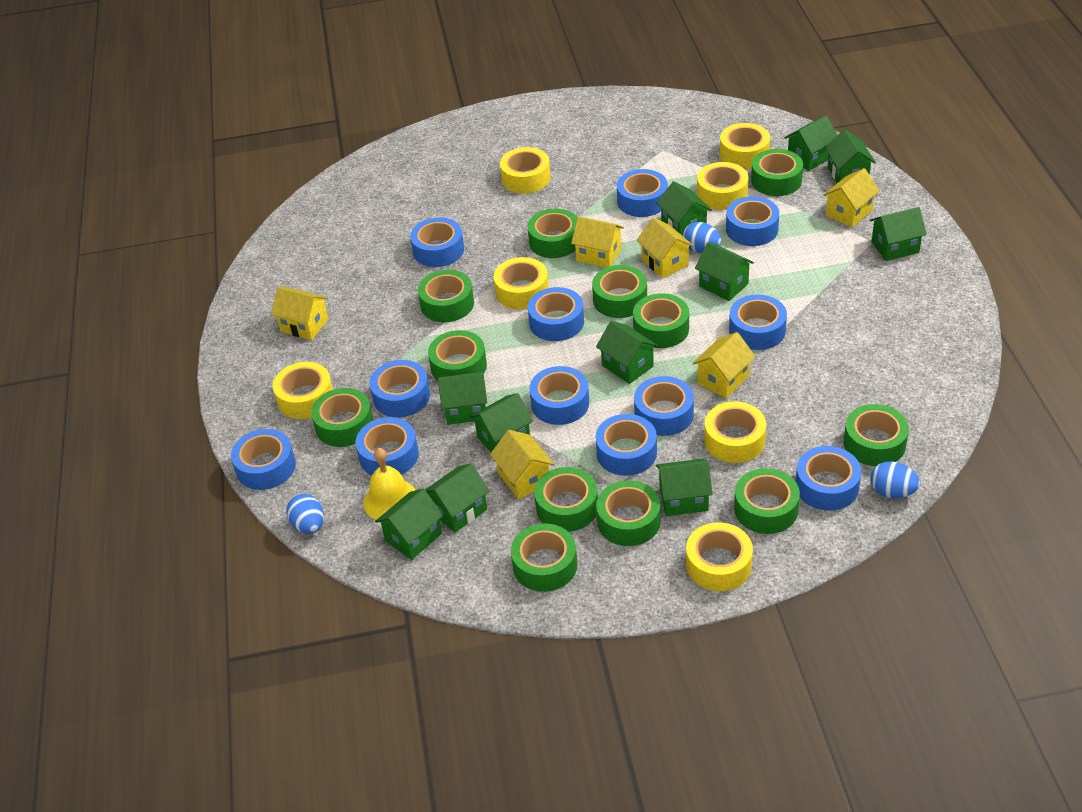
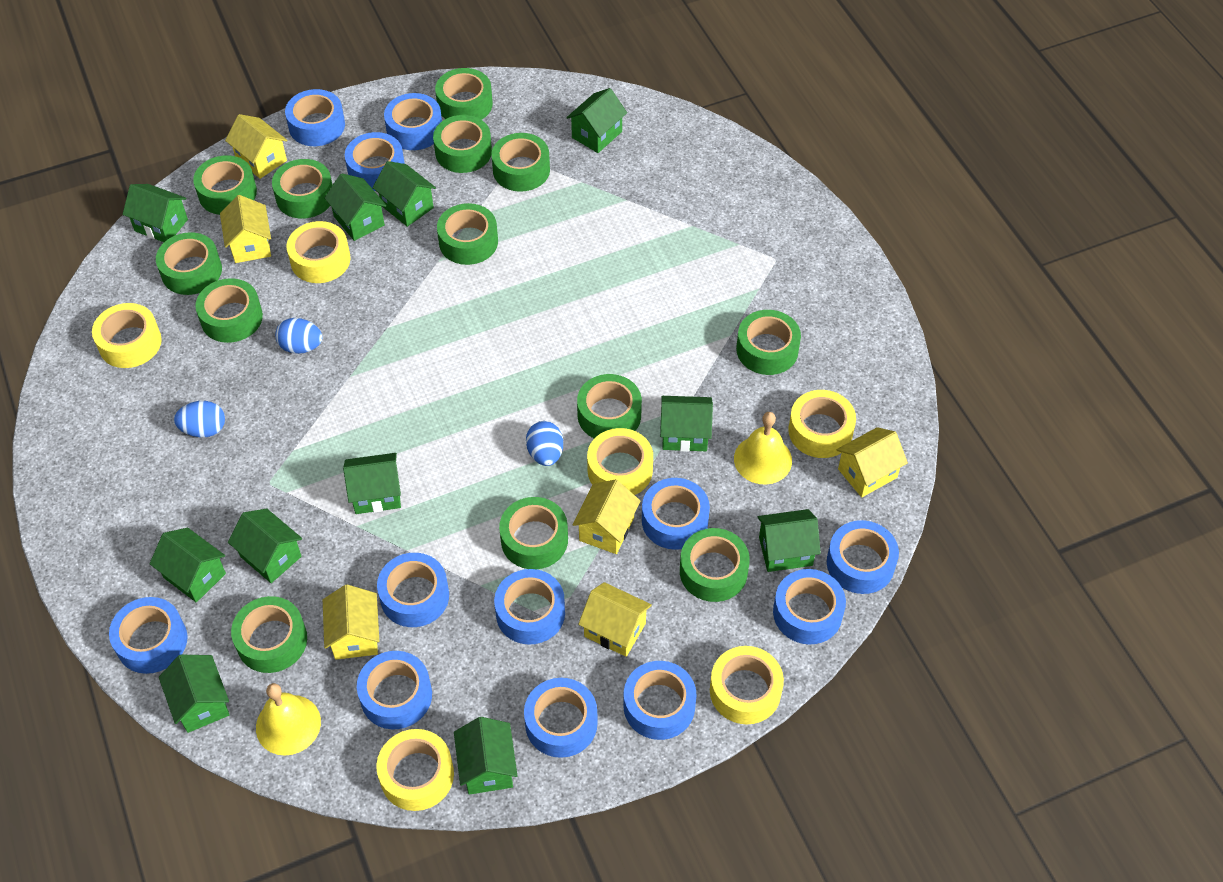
green tape: [311,388,373,447] [418,270,474,322] [428,330,487,381] [511,524,577,592] [527,209,578,258] [534,467,598,532] [592,265,647,318] [596,480,661,546] [633,293,689,348] [734,468,800,534] [751,149,803,196] [844,404,909,466] = 12 -> [156,232,222,295] [193,155,257,215] [195,278,263,343] [231,596,307,673] [272,159,332,219] [433,115,492,173] [435,68,493,120] [437,203,498,265] [491,133,550,192] [499,497,568,569] [577,374,642,438] [680,528,750,602] [736,310,801,375] = 13
yellow bell: [363,448,415,520] = 1 -> [256,683,321,756] [734,412,792,484] = 2
yellow tape: [273,362,333,419] [494,257,549,310] [500,147,551,194] [686,522,753,591] [697,162,748,210] [704,401,766,463] [720,123,770,169] = 7 -> [92,303,162,368] [286,221,351,283] [376,729,454,811] [587,428,653,495] [710,646,784,724] [788,390,856,458] = 6

